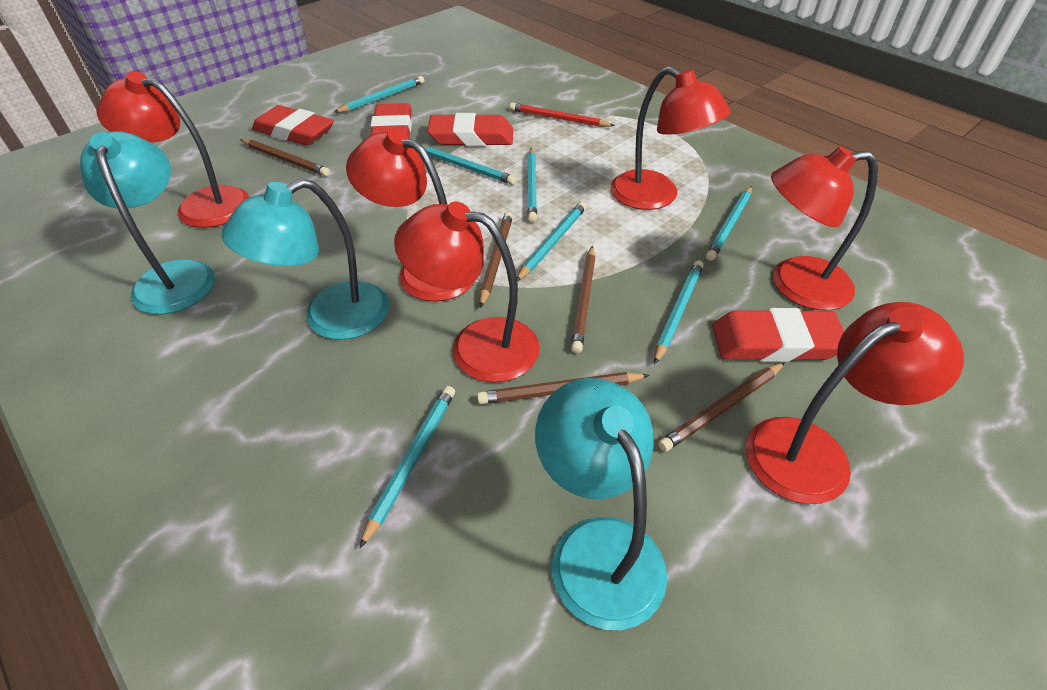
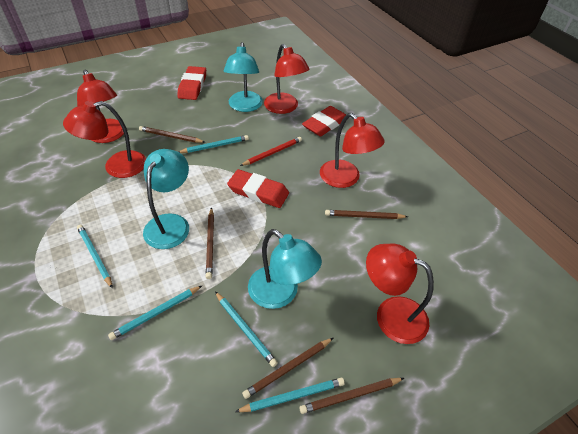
red eraser: [252,105,334,146] [370,103,412,139] [427,113,513,146] [712,308,845,362] = 4 -> [178,66,206,100] [227,169,289,208] [302,106,346,136] = 3
red lamp: [96,71,249,228] [346,129,475,302] [394,201,540,382] [610,66,730,210] [746,302,964,504] [771,146,878,311] = 6 -> [63,101,146,178] [77,69,124,143] [264,44,309,114] [320,113,385,188] [366,244,434,344] = 5
turquoise pencil: [334,76,424,113] [359,386,455,549] [423,146,516,185] [517,202,587,281] [527,148,537,222] [654,260,704,364] [706,186,752,261] = 7 -> [77,225,113,288] [108,285,203,340] [179,135,249,153] [215,292,278,367] [235,378,345,412] = 5

